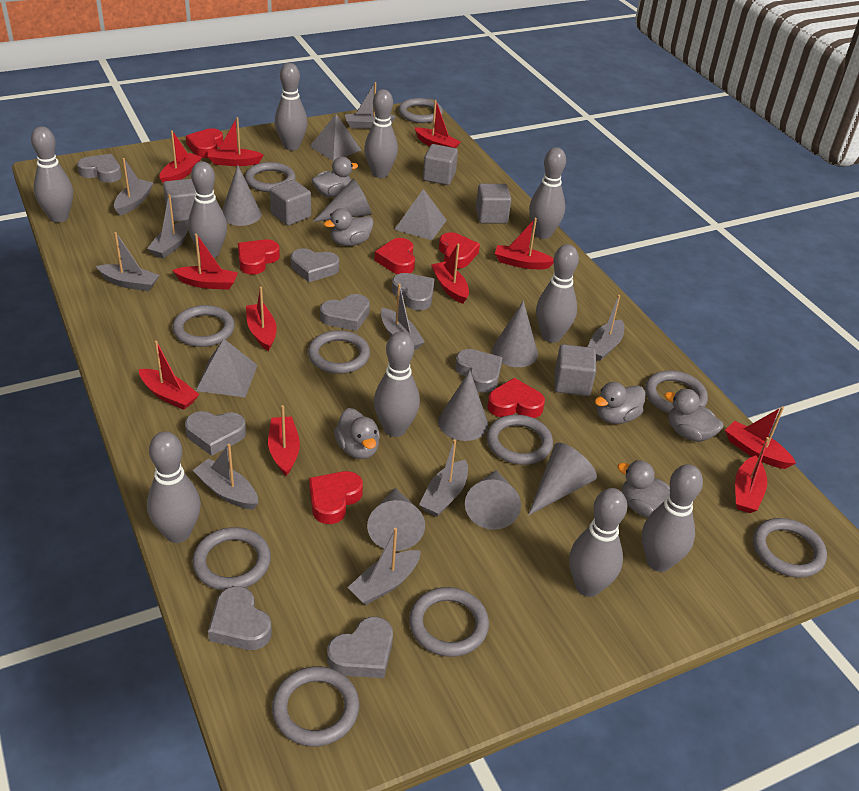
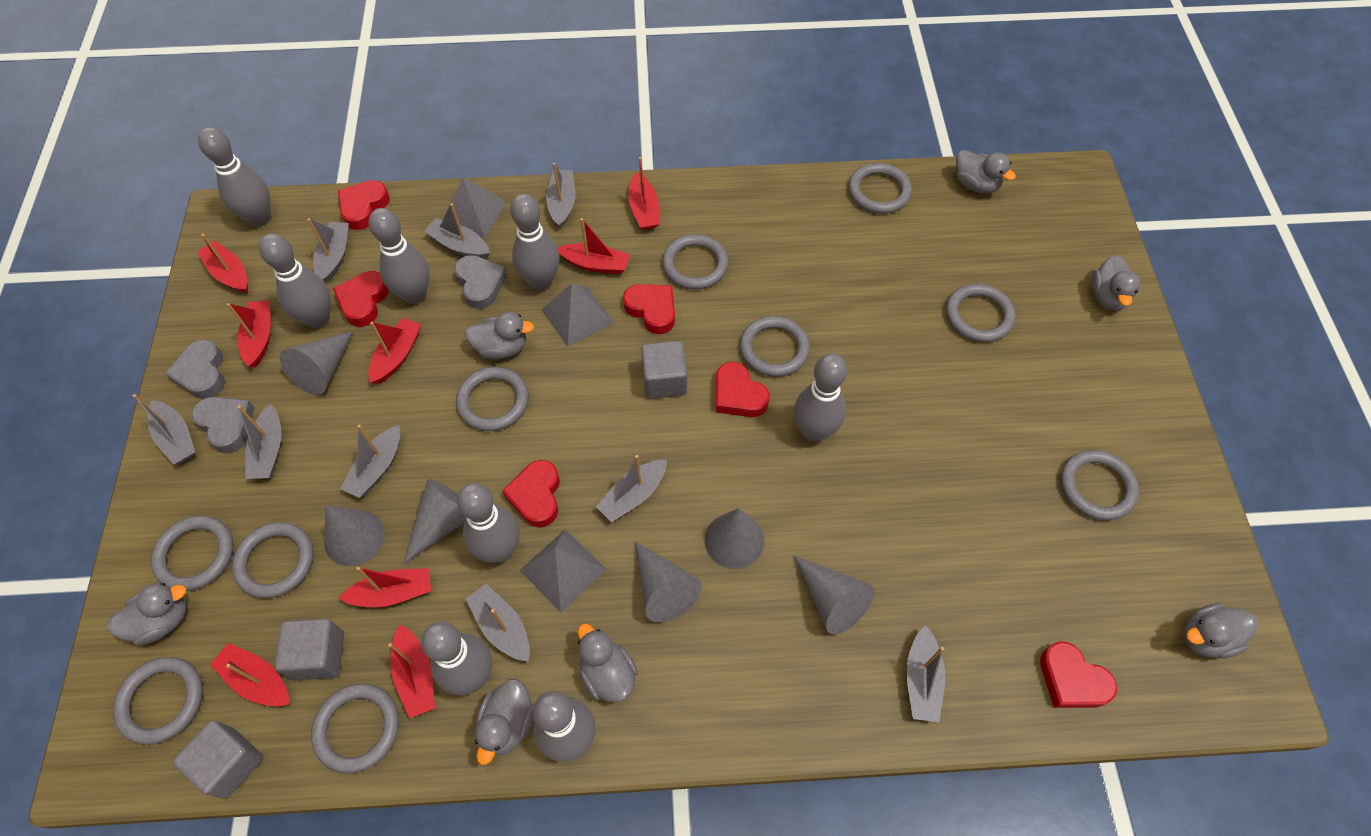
grey bowling pin: [31,126,73,223] [147,431,201,543] [188,161,227,258] [275,63,308,150] [364,89,398,178] [374,332,420,437] [529,147,566,239] [536,244,579,343] [569,488,627,597] [642,464,703,572] = 10 -> [198,127,271,227] [259,233,331,328] [368,208,430,304] [421,621,492,695] [457,483,520,563] [510,194,560,291] [533,691,595,762] [794,354,847,442] = 8
grey cone: [222,165,261,226] [313,178,372,222] [367,488,425,551] [438,370,488,441] [465,470,521,530] [492,301,538,367] [528,443,597,516] = 7 -> [280,331,354,395] [324,505,385,566] [403,479,466,565] [635,542,702,623] [705,508,764,569] [793,555,874,635] = 6
grey cube: [163,179,196,222] [270,180,311,226] [423,144,458,185] [476,184,511,224] [555,344,596,396] = 5 -> [173,720,264,799] [275,619,344,680] [641,341,687,399] = 3
grey duck: [312,157,358,197] [324,208,374,246] [334,408,380,459] [595,382,646,424] [617,460,670,518] [664,389,724,442] = 6 -> [107,583,186,645] [465,311,534,360] [475,679,534,765] [578,623,638,702] [956,150,1016,193] [1091,255,1140,311] [1183,603,1258,659] = 7
grey heart: [77,154,122,183] [185,411,246,456] [208,586,272,650] [291,248,339,282] [320,294,370,331] [327,617,393,678] [392,273,435,310] [455,349,503,393] = 8 -> [165,339,225,399] [192,397,255,453] [454,255,507,309] = 3
red boat: [139,341,200,410] [159,130,202,183] [172,234,238,290] [207,117,264,166] [246,287,277,351] [268,405,300,476] [415,100,461,148] [431,243,469,304] [495,218,554,269] [725,407,796,469] [735,437,770,513] = 11 -> [197,234,248,293] [210,643,289,706] [227,300,271,368] [339,567,431,607] [368,318,421,384] [388,624,435,718] [557,218,630,274] [628,157,659,230] = 8

